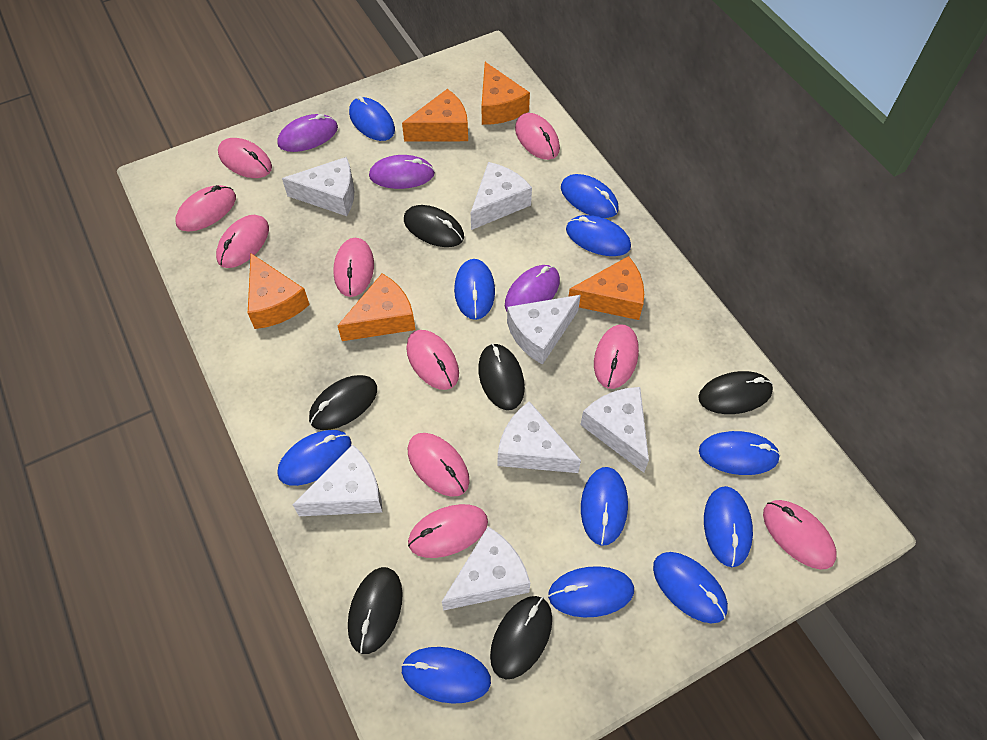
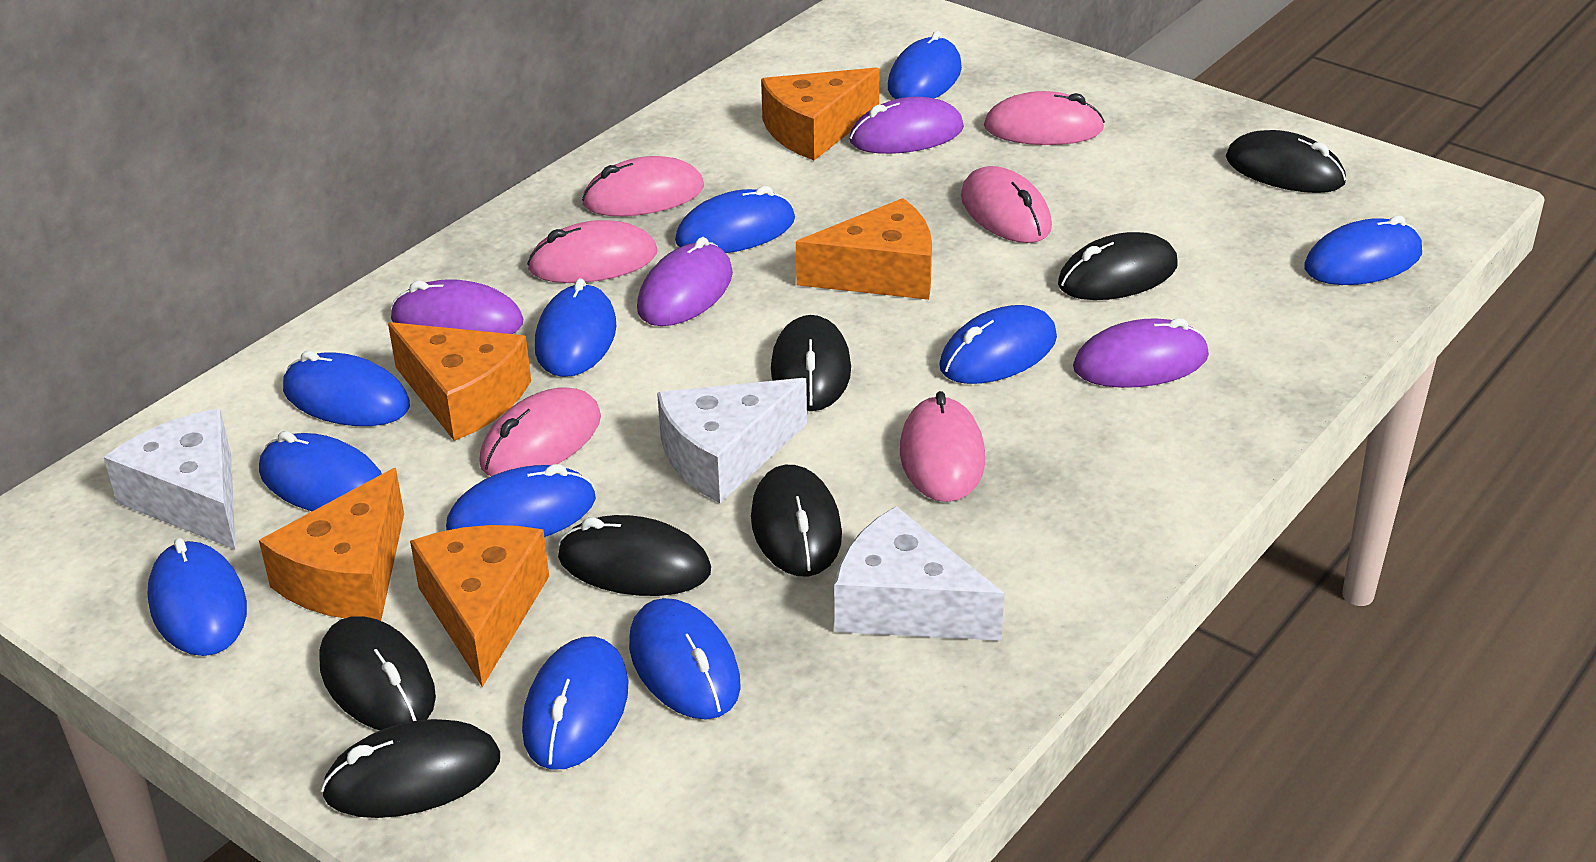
black mouse: [309,375,377,430] [348,567,403,654] [404,205,464,247] [478,343,525,410] [490,596,552,679] [698,371,773,414] = 6 -> [319,616,436,730] [321,719,500,818] [558,515,711,596] [751,465,842,577] [771,315,851,411] [1058,232,1178,300] [1226,130,1346,193] = 7
pink mouse: [176,185,236,231] [216,215,269,268] [218,138,272,178] [334,238,374,297] [406,330,459,390] [408,433,469,497] [408,504,488,558] [515,113,560,160] [594,324,639,389] [763,500,837,570] = 10 -> [479,387,601,476] [527,220,657,283] [582,156,704,216] [900,391,985,502] [961,166,1052,243] [984,91,1105,145] = 6
purple mouse: [277,114,338,152] [369,155,435,189] [505,265,560,311] = 3 -> [391,279,523,334] [637,237,733,326] [849,97,964,154] [1073,318,1209,388] = 4
white cheese: [282,157,354,216] [293,444,382,516] [442,526,530,611] [471,162,532,230] [498,401,581,473] [507,295,581,365] [580,387,649,473] = 7 -> [104,409,235,549] [657,378,807,503] [834,506,1005,641] = 3

